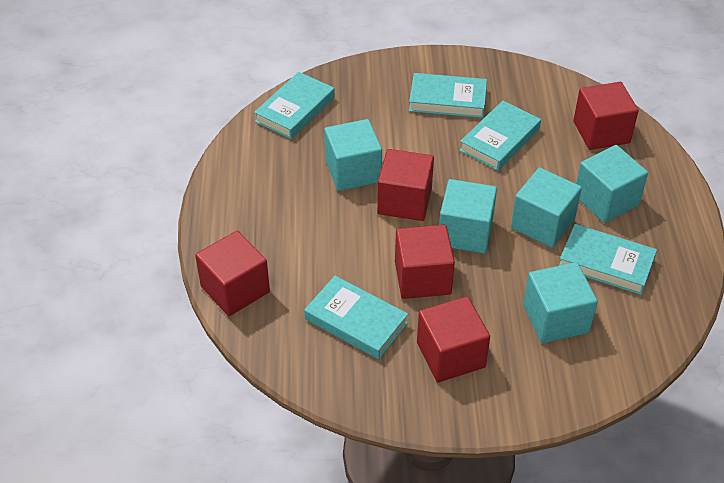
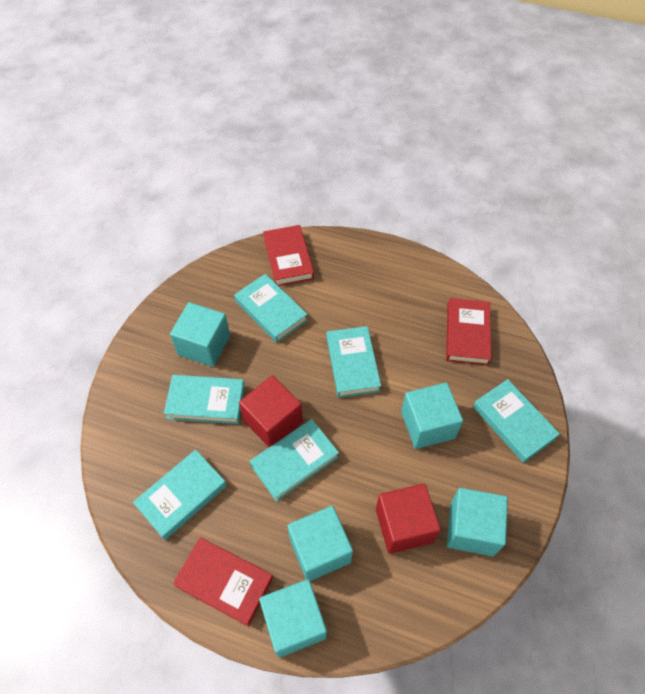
red book: none = 0 -> [173,537,273,627] [263,225,314,286] [446,298,491,365] = 3
red cube: [195,231,270,316] [377,149,434,221] [395,225,455,299] [417,296,490,382] [573,82,639,150] = 5 -> [239,376,303,447] [376,484,441,554] = 2
turquoise book: [254,72,335,139] [304,276,408,359] [409,73,487,118] [459,101,541,171] [559,224,657,295] = 5 -> [133,450,227,540] [164,375,245,424] [234,274,308,343] [250,419,339,502] [327,326,381,398] [473,379,560,463] = 6

